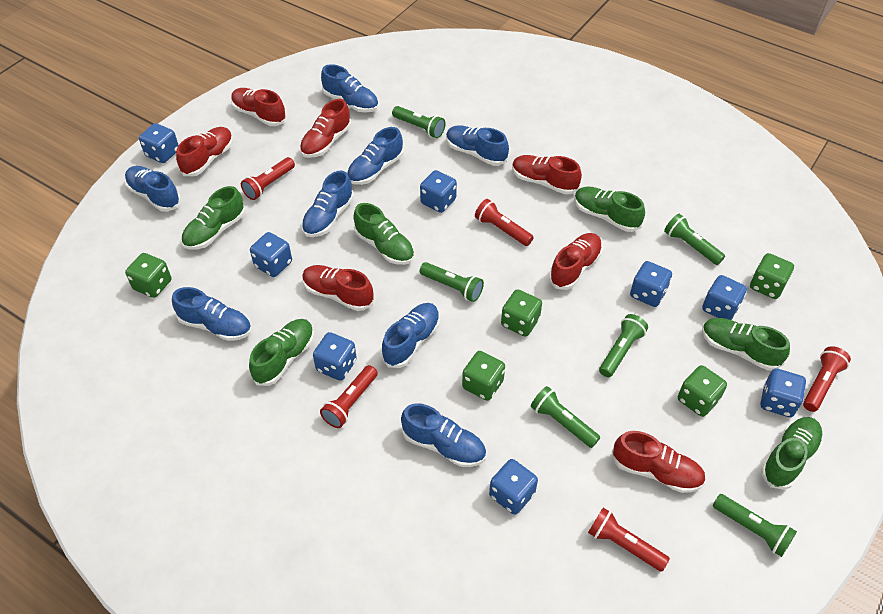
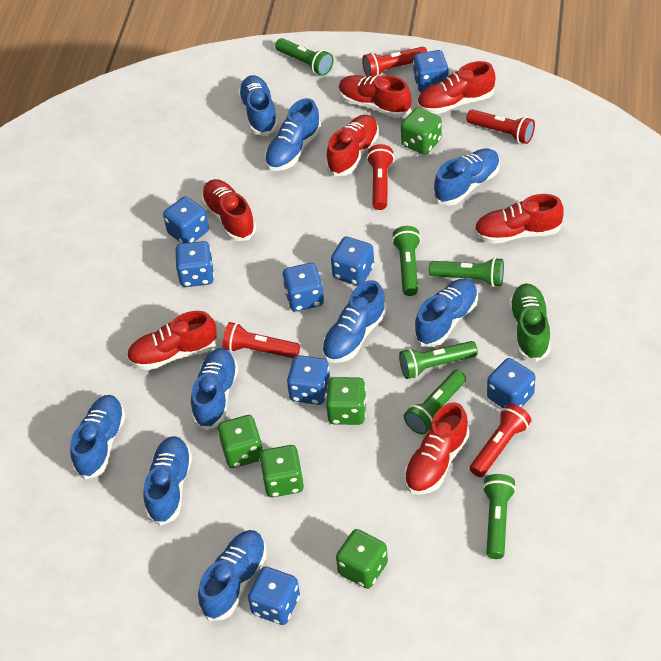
blue shoe: [125,166,181,212] [172,287,252,341] [301,170,354,237] [321,64,379,113] [347,127,404,185] [381,303,440,368] [401,403,486,467] [446,125,509,166] = 8 -> [70,395,125,480] [143,436,192,526] [191,348,238,430] [198,530,267,621] [238,75,278,136] [264,98,321,171] [322,280,387,363] [414,278,478,347] [433,149,500,206] = 9
green shoe: [181,186,246,250] [249,319,314,386] [353,203,414,265] [574,187,645,232] [702,318,790,371] [761,417,823,490] = 6 -> [509,283,551,362] = 1

